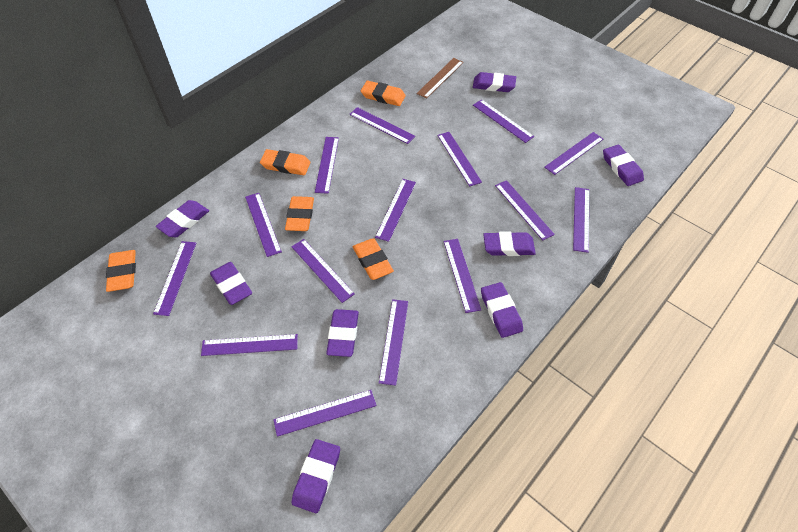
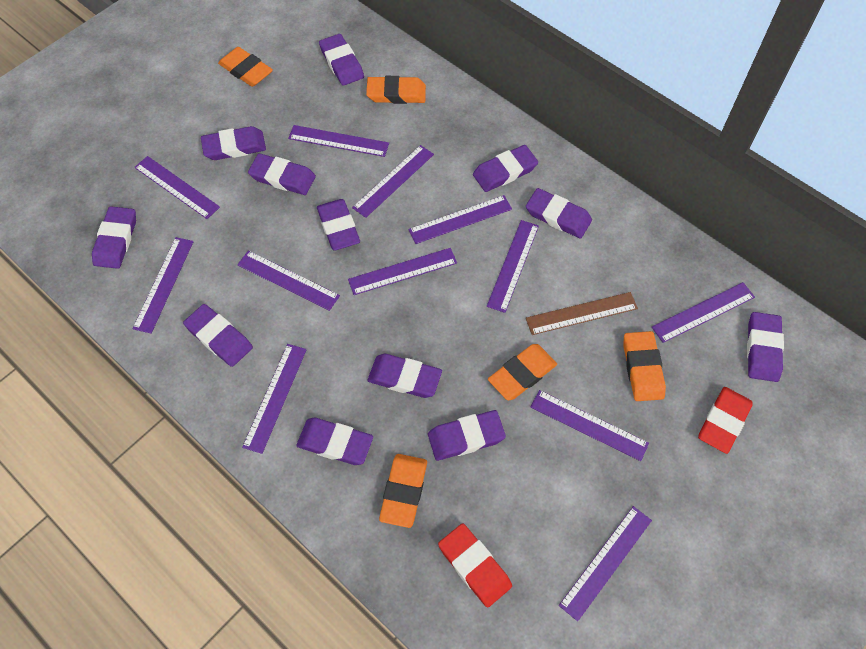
purple eraser: [156,200,209,237] [210,262,252,305] [292,439,340,513] [326,309,359,357] [473,72,516,92] [481,282,523,338] [483,231,536,256] [603,145,644,186] = 8 -> [92,206,136,269] [183,304,253,367] [201,126,266,160] [248,153,316,195] [296,418,373,465] [317,199,360,251] [319,34,364,86] [367,354,442,398] [428,410,506,461] [473,145,538,192] [526,188,592,239] [747,312,784,382] = 12
purple ruler: [153,241,196,316] [201,334,298,356] [245,193,282,257] [273,390,376,437] [291,239,355,303] [315,137,339,194] [349,107,415,144] [375,179,416,242] [379,299,408,386] [437,132,482,186] [444,239,481,313] [473,99,534,143] [495,180,555,241] [544,132,603,175] [573,187,589,253] = 15 -> [133,237,194,334] [134,156,220,219] [237,251,340,311] [242,344,307,454] [288,125,389,157] [348,248,457,295] [352,145,434,218] [408,195,512,244] [487,220,539,313] [531,390,649,461] [559,506,652,621] [652,282,755,343] = 12
red eraser: none = 0 -> [438,523,512,607] [698,387,753,454] = 2

